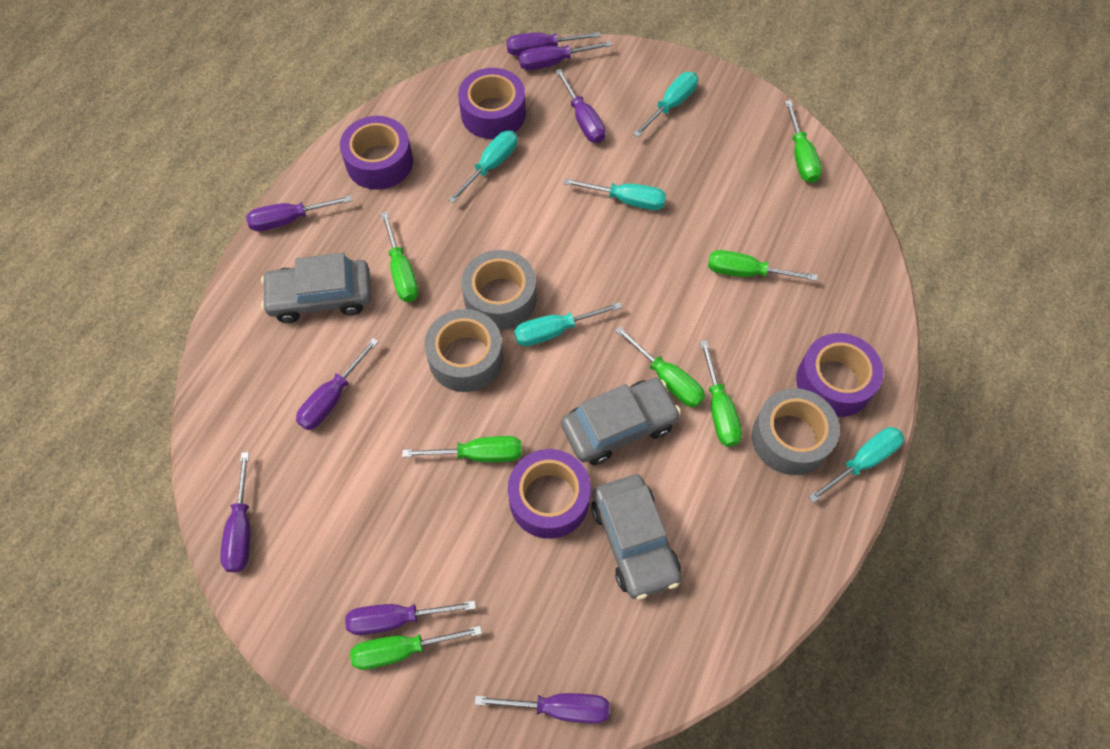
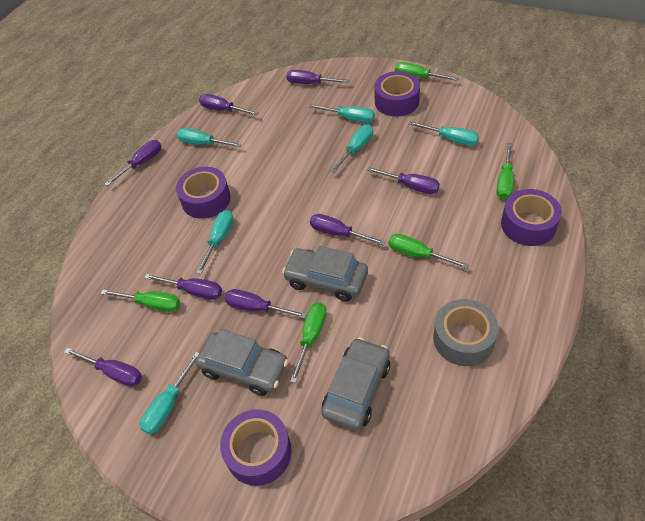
green screwdriver: [350,626,482,670] [381,212,418,302] [402,436,522,462] [615,326,705,407] [700,340,742,447] [708,250,818,281] [785,100,822,183] = 7 -> [100,289,180,312] [290,302,326,383] [388,234,469,269] [395,62,459,81] [497,143,514,200] = 5
grey tape: [424,309,503,392] [461,250,537,330] [752,388,840,475] = 3 -> [433,299,499,366] = 1
turquoise screwdriver: [448,131,518,203] [514,302,622,346] [563,178,666,210] [633,72,698,137] [808,427,904,503] = 5 -> [140,352,199,434] [177,128,242,147] [196,210,234,274] [309,104,375,123] [331,124,373,173] [409,121,479,146] = 6

